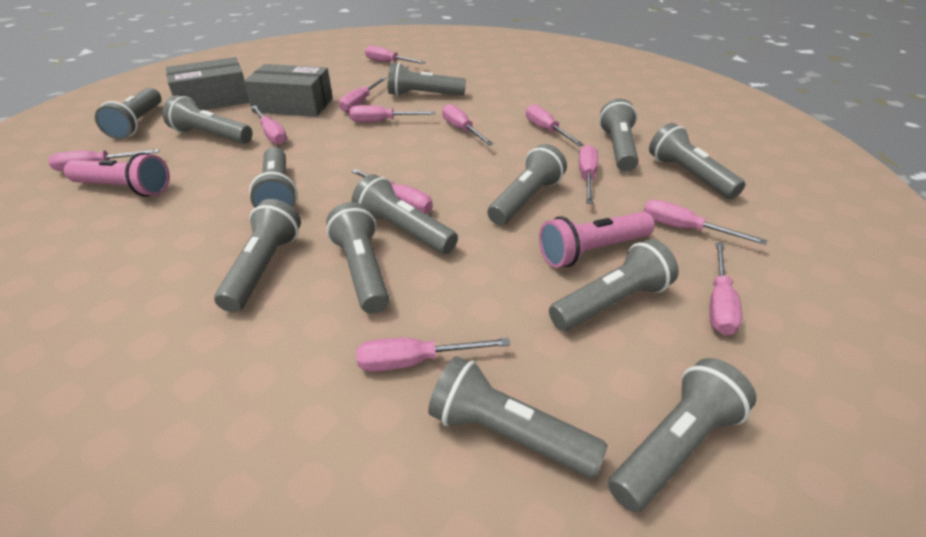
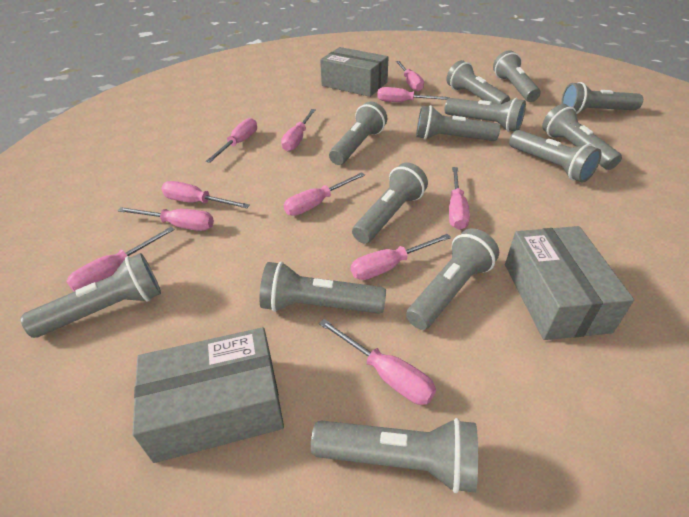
grey box: [166,57,250,110] [244,64,333,117] = 2 -> [132,327,284,463] [320,47,389,97] [505,226,634,340] = 3
pink flashlight: [64,153,170,197] [539,212,655,268] = 2 -> none = 0
pink screwdriver: [49,149,159,171] [251,106,287,145] [339,77,386,112] [349,105,435,122] [352,169,433,214] [356,338,510,372] [365,46,426,64] [442,104,493,145] [526,104,584,146] [579,145,598,204] [644,200,767,245] [710,242,742,335] = 12 -> [66,227,175,292] [118,207,214,231] [161,181,250,208] [206,118,257,163] [281,109,316,151] [284,172,365,216] [319,319,436,405] [351,234,451,280] [377,87,450,102] [396,61,424,91] [449,167,470,230] = 11

